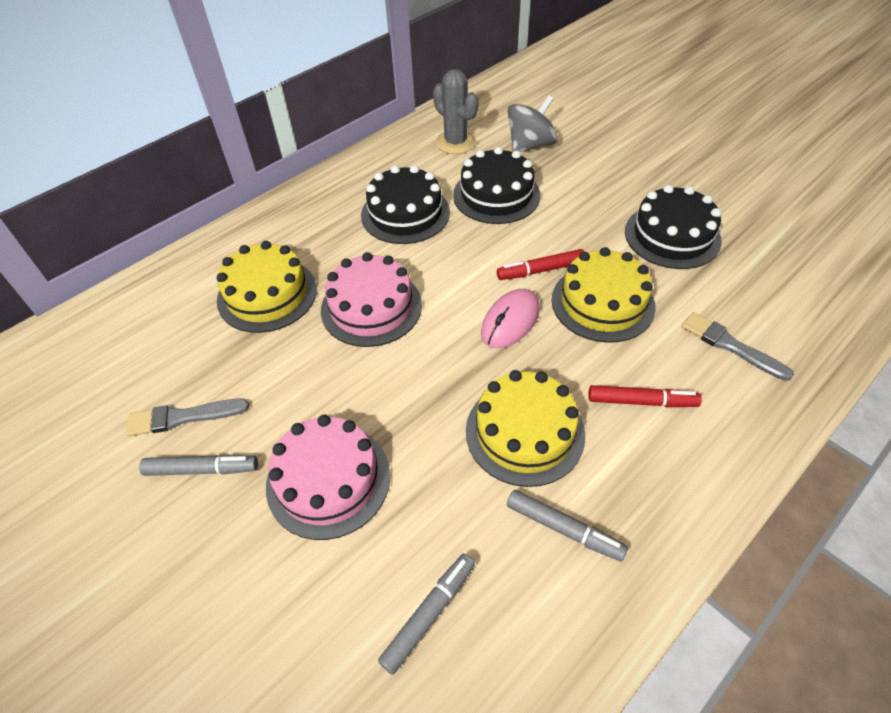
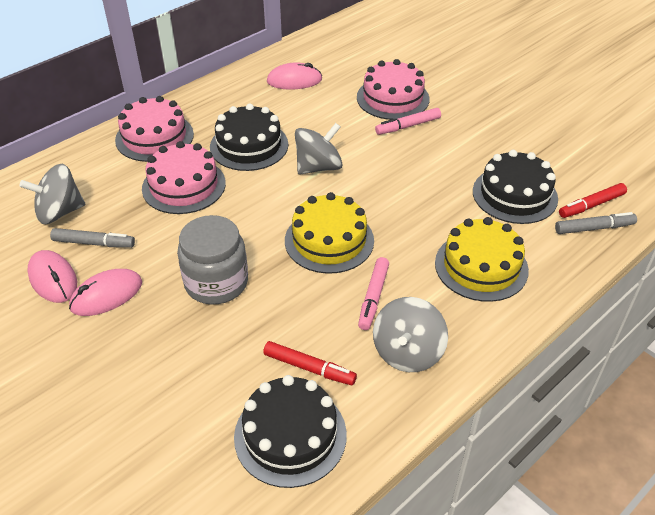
grey brush: [126,398,249,436] [681,312,794,381] = 2 -> none = 0
grey cactus: [433,69,478,154] = 1 -> none = 0
grey jar: none = 0 -> [177,215,248,304] = 1
grey marker: [139,454,258,476] [378,553,475,675] [507,490,628,562] = 3 -> [50,228,135,248] [555,212,637,234] = 2
grey spinning top: [508,95,558,152] = 1 -> [19,164,86,224] [295,123,343,174] [373,297,448,372] = 3
pink cake: [266,415,390,540] [321,252,422,347] = 2 -> [115,96,194,162] [142,141,226,214] [357,59,429,120] = 3
pink marker: none = 0 -> [358,257,389,330] [375,108,441,135] = 2
pink mouse: [481,289,540,348] = 1 -> [27,250,77,303] [69,269,142,316] [267,62,322,89] = 3
yellow cake: [217,241,317,333] [466,370,585,487] [552,247,656,343] = 3 -> [285,192,374,274] [435,217,529,302] = 2

